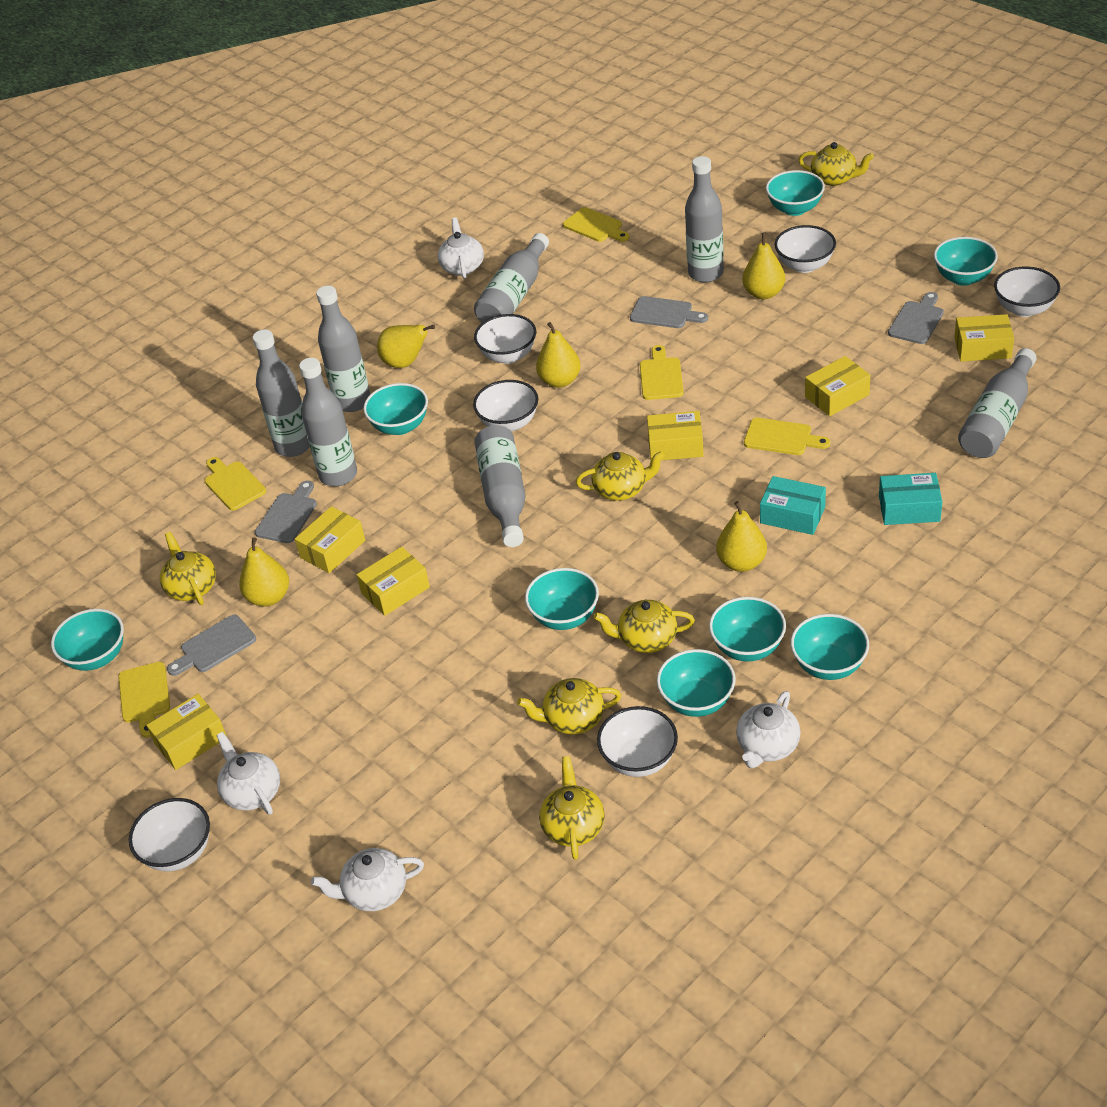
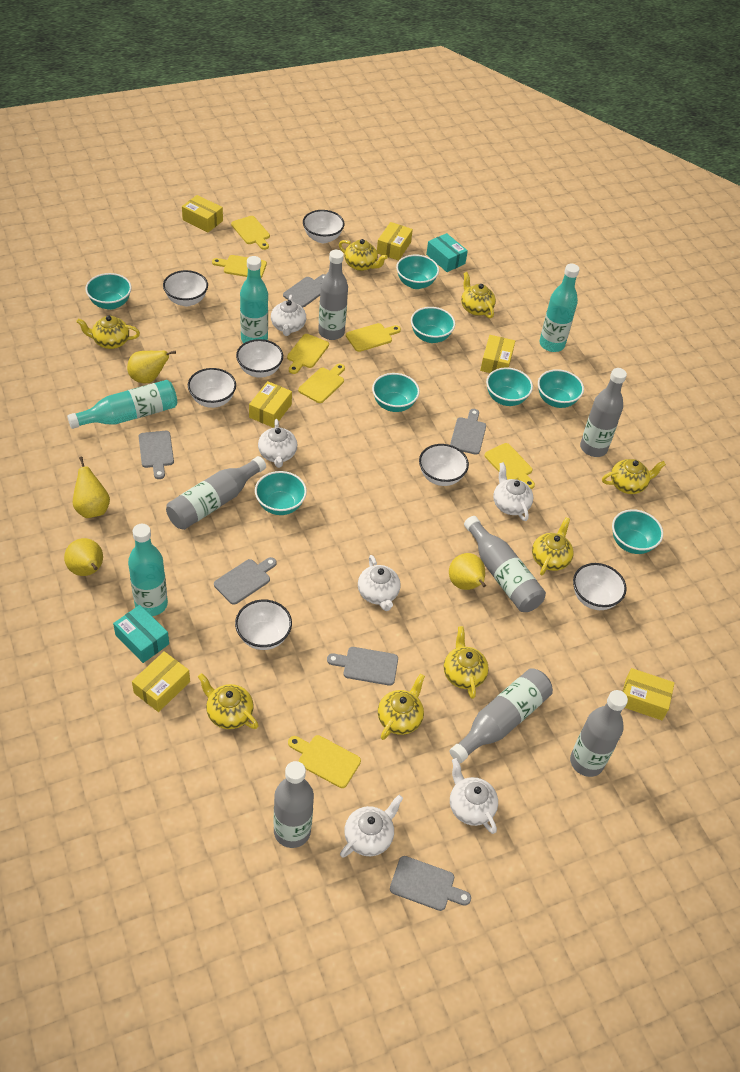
grey cutting board: [167,615,256,676] [255,481,317,543] [630,296,708,328] [888,292,944,344] = 4 -> [139,431,174,479] [214,557,277,605] [283,274,326,308] [327,647,398,686] [390,856,471,911] [450,409,486,455] = 6
turquoise bottle: none = 0 -> [67,380,177,429] [128,524,168,616] [240,256,268,343] [539,264,579,352] = 4
white bowl: [129,798,210,872] [473,380,538,432] [474,314,536,364] [597,706,678,777] [775,225,836,273] [994,266,1060,317] = 6 -> [163,270,208,306] [188,368,236,408] [235,599,292,650] [236,339,283,378] [303,210,345,243] [419,444,469,486] [573,563,627,610] = 7
white teapot: [216,732,280,815] [311,848,424,911] [438,218,484,279] [736,691,801,769] = 4 -> [258,419,297,468] [271,295,306,336] [340,795,403,858] [358,555,401,611] [450,758,498,834] [493,462,533,521] = 6
yellow cutting board: [118,662,170,737] [205,457,266,511] [563,207,629,242] [640,345,684,400] [744,418,830,455] = 5 -> [212,255,267,278] [231,216,270,250] [287,334,329,374] [288,735,361,788] [298,364,345,403] [346,323,401,352] [484,443,535,489] = 7
yellow pear: [239,537,289,606] [377,325,435,368] [536,322,581,388] [716,501,767,572] [742,233,785,299] = 5 -> [64,538,103,576] [73,457,110,518] [127,351,176,383] [449,553,486,590] = 4
yellow teapot: [160,532,216,605] [517,678,621,735] [539,756,605,860] [576,451,665,501] [594,600,695,653] [799,142,874,186] = 6 -> [76,315,140,349] [198,673,259,729] [339,239,388,271] [378,674,425,740] [444,626,489,699] [461,272,496,318] [532,517,574,575] [602,459,666,494] = 8

